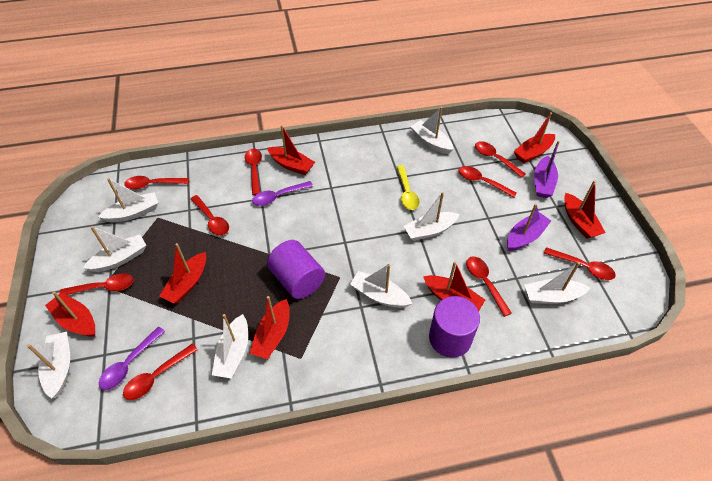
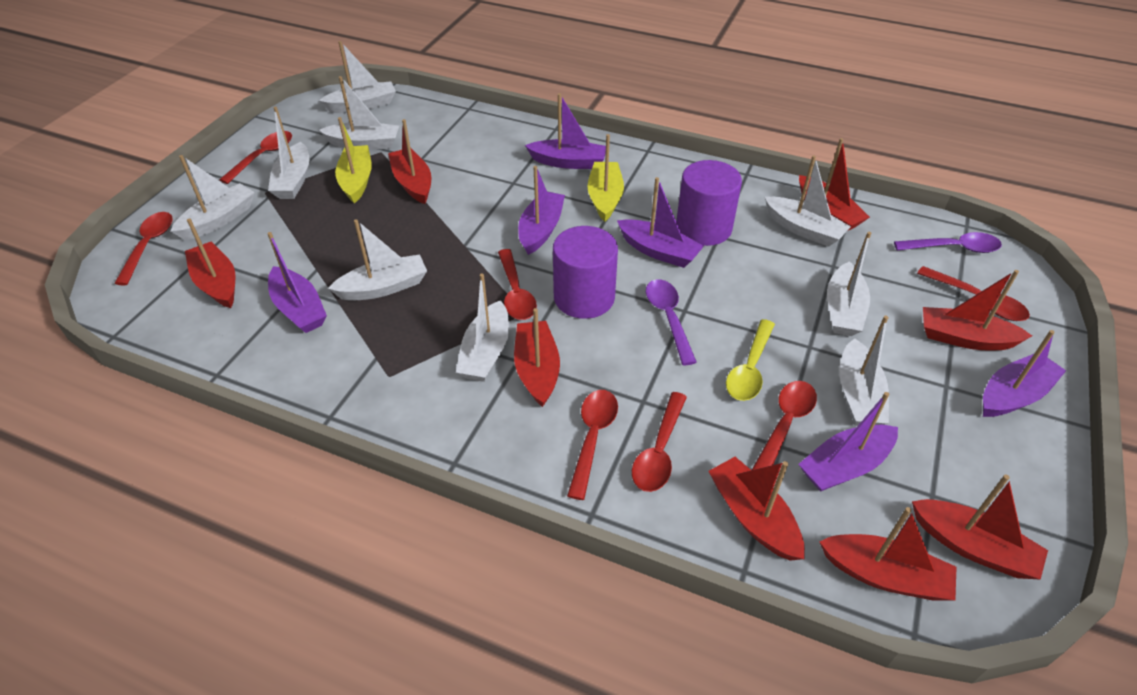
purple boat: [507,204,551,251] [534,141,560,198] = 2 -> [267,232,327,333] [518,166,565,255] [525,93,606,169] [617,177,704,268] [799,392,898,492] [983,330,1066,417] = 6
red boat: [45,291,95,337] [159,243,206,303] [249,296,289,360] [267,125,315,175] [423,261,485,311] [514,112,555,163] [564,180,606,239] = 7 -> [185,218,236,308] [388,119,431,204] [514,308,560,407] [708,457,805,561] [799,138,870,230] [819,507,957,601] [912,475,1048,580] [923,270,1032,350] = 8
red spoon: [59,273,134,295] [123,343,198,400] [124,176,189,189] [190,195,229,235] [245,149,262,195] [458,166,517,198] [466,256,512,317] [475,141,526,178] [544,247,616,280] = 9 -> [114,212,173,285] [219,131,292,184] [498,249,537,320] [567,390,618,500] [632,392,687,492] [752,381,817,470] [917,266,1030,321] = 7
white boat: [27,332,70,399] [83,226,146,272] [98,178,158,223] [212,314,248,378] [350,264,412,308] [404,192,460,241] [410,107,453,154] [525,262,590,304] = 8 -> [171,155,255,240] [268,107,309,199] [319,41,396,113] [319,76,399,150] [328,219,427,301] [456,274,509,382] [765,155,851,247] [827,232,871,336] [839,316,889,426] = 9
yellow boat: none = 0 -> [335,117,372,203] [587,134,624,222] = 2

